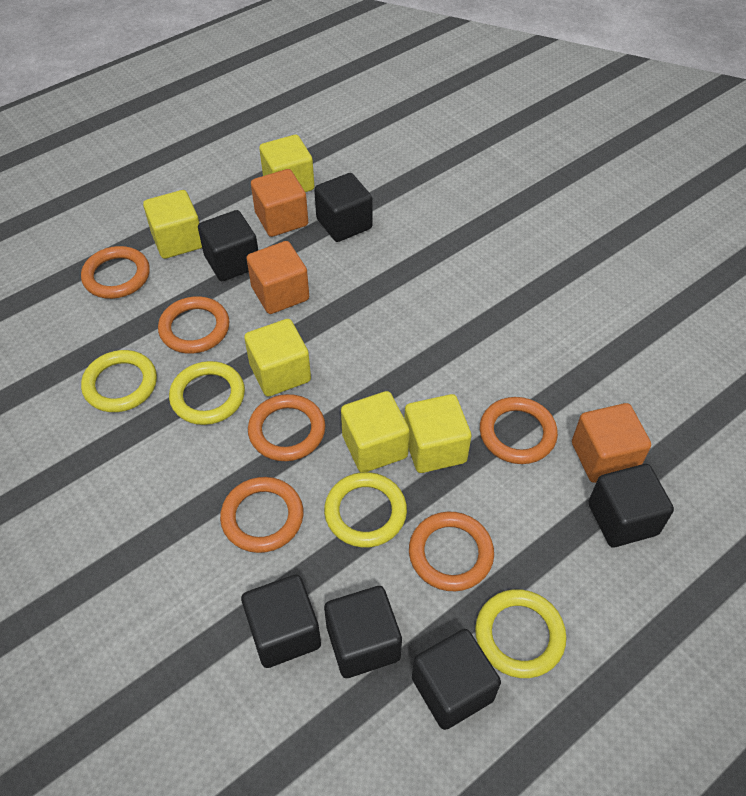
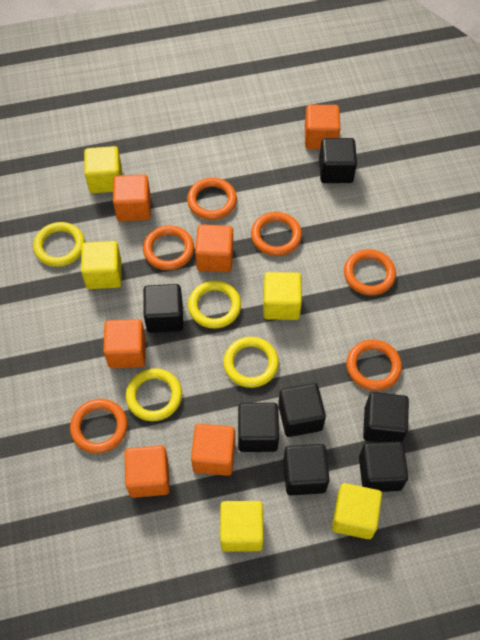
black cube: [198,210,258,281] [241,574,321,668] [314,173,372,242] [324,586,402,678] [412,629,501,730] [588,464,674,548] = 6 -> [143,284,183,333] [238,403,279,452] [278,383,326,437] [283,444,330,495] [319,138,357,183] [359,441,408,492] [363,392,409,442] = 7
orange cube: [246,241,309,314] [251,169,308,237] [572,403,651,483] = 3 -> [103,319,146,368] [113,174,151,221] [124,445,170,498] [191,424,235,476] [195,224,233,272] [305,105,340,149] = 6

